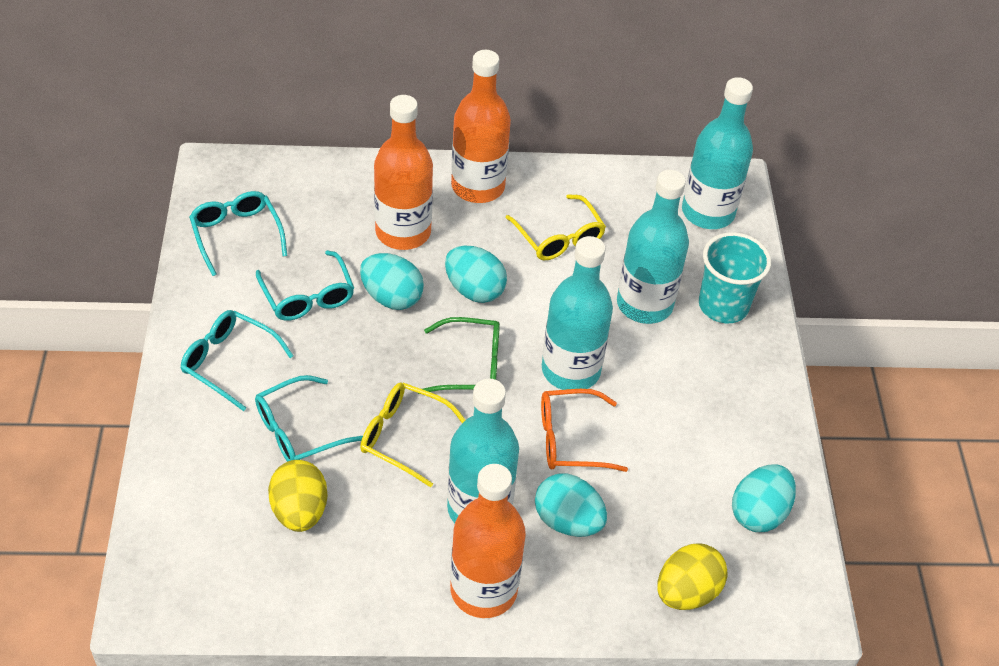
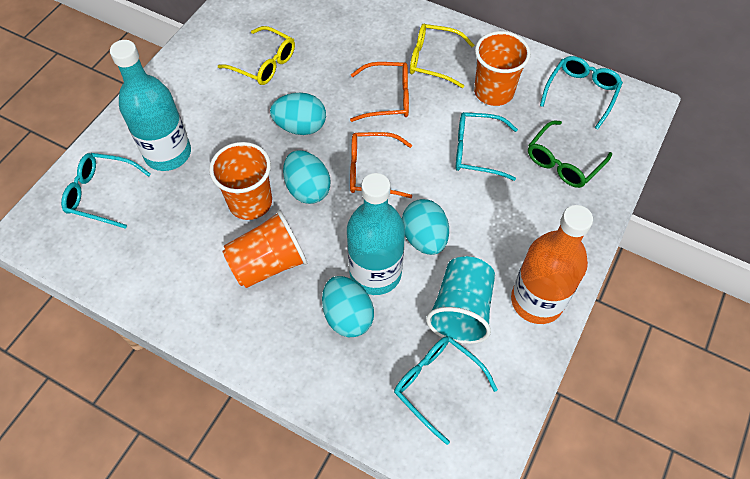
orange bottle: [374,95,433,250] [450,464,526,618] [451,50,511,203] = 3 -> [511,205,593,324] = 1
orange cup: none = 0 -> [209,142,272,220] [223,210,307,288] [474,31,531,106] = 3
orange glasses: [541,389,628,472] = 1 -> [350,62,409,122] [350,132,412,198] = 2
turquoise bottle: [447,379,519,523] [542,236,613,390] [617,170,689,324] [682,77,753,229] = 4 -> [110,40,191,171] [347,173,405,295] = 2
yellow egg: [268,460,328,532] [658,543,728,610] = 2 -> none = 0

